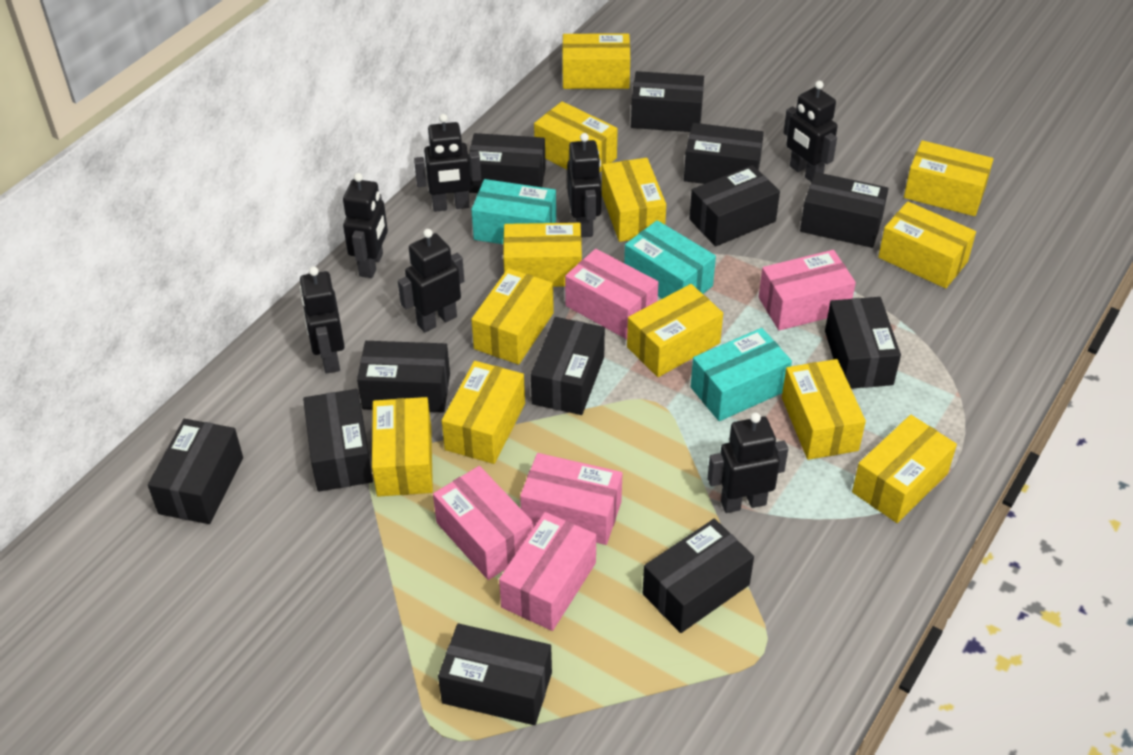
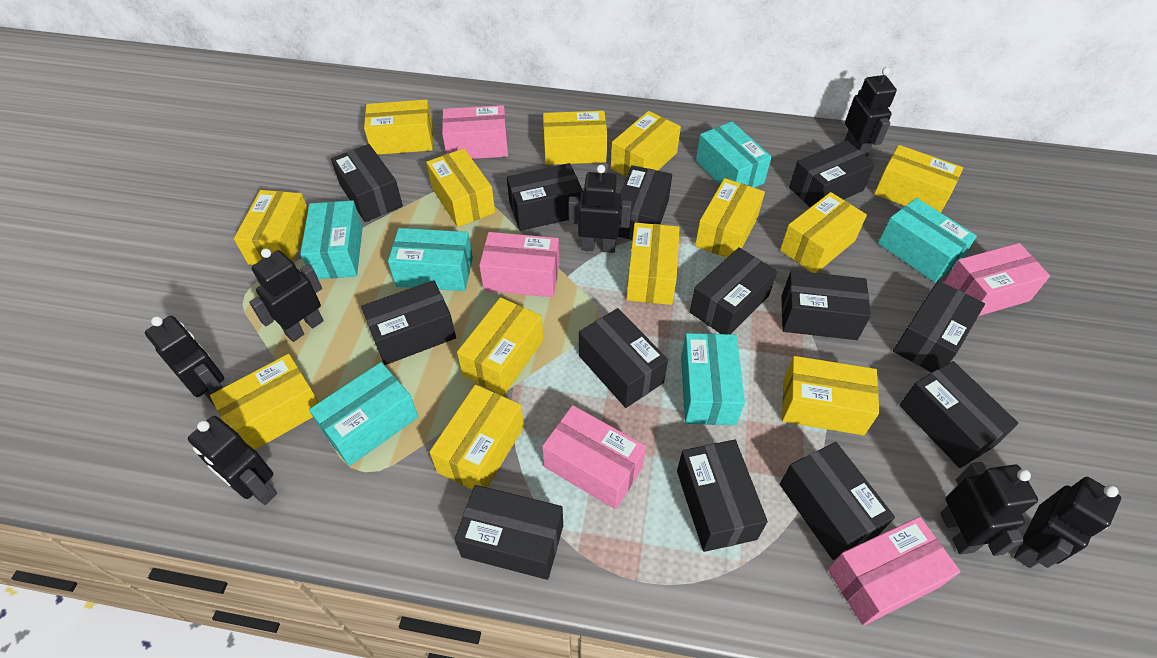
black box: [148,419,243,524] [303,389,373,492] [357,341,450,412] [438,624,552,725] [468,133,546,193] [531,317,605,415] [631,71,704,132] [642,519,754,633] [684,123,764,184] [689,165,780,247] [800,172,888,248] [825,297,901,389] = 12 -> [331,144,403,222] [361,280,456,365] [455,485,563,580] [507,163,583,231] [579,308,668,408] [618,165,672,240] [677,439,768,552] [690,247,777,334] [780,442,895,560] [781,271,871,340] [789,140,875,207] [893,281,985,373] [900,361,1019,468] = 13
turquoise box: [471,179,556,244] [624,220,716,299] [691,328,792,421] = 3 -> [300,201,363,279] [309,362,418,466] [388,228,473,291] [681,333,745,425] [696,121,772,188] [878,198,977,283] = 6
yellow box: [372,397,433,497] [442,361,525,464] [471,268,554,365] [503,223,582,287] [534,101,618,172] [562,34,630,89] [602,158,666,242] [627,284,723,377] [782,359,866,460] [852,415,957,523] [878,201,976,288] [904,140,993,216] = 12 -> [210,354,319,450] [234,190,308,265] [364,100,433,155] [426,148,495,227] [430,385,524,490] [457,297,543,396] [543,111,608,165] [611,111,681,177] [627,222,680,305] [695,178,765,258] [780,192,867,273] [782,356,879,435] [874,145,963,213] = 13

